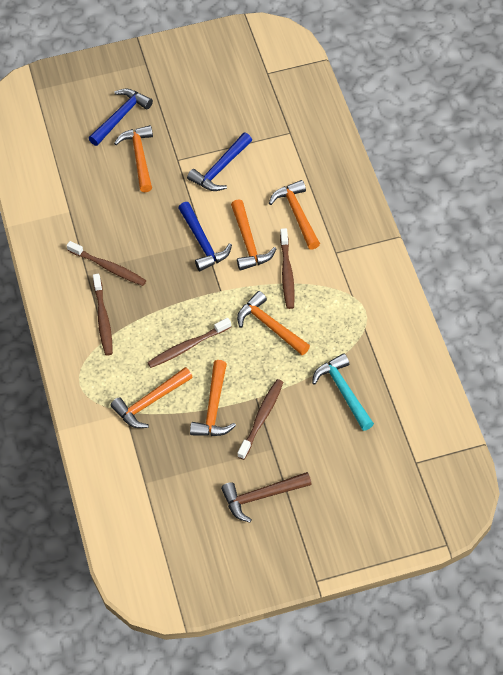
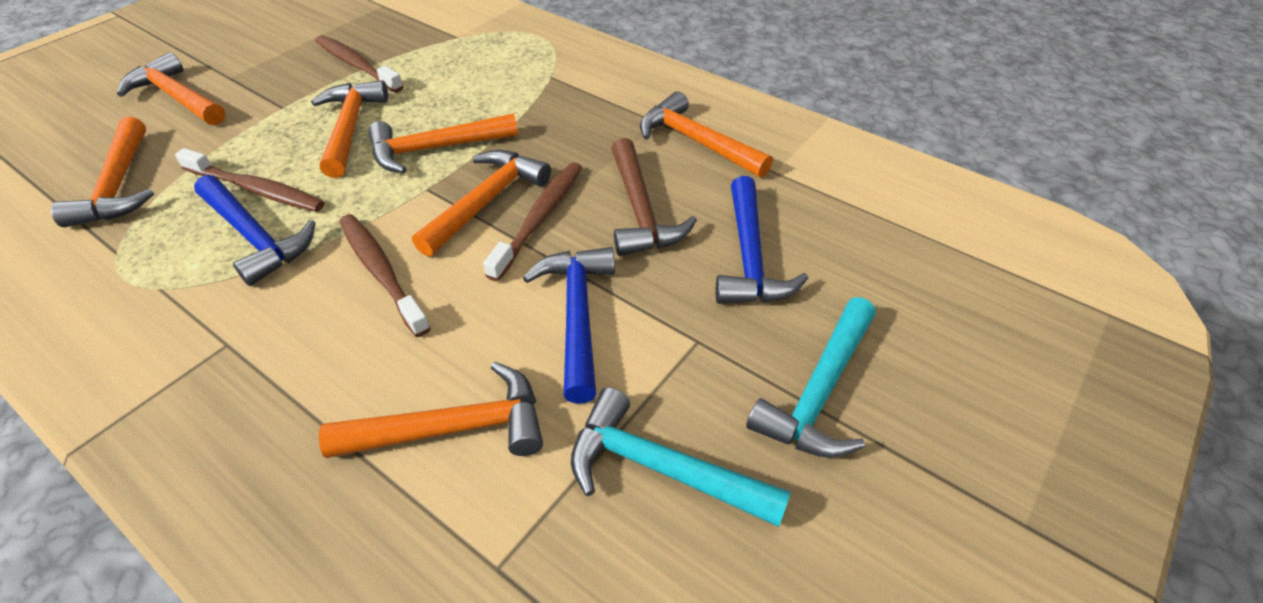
brown toothbrush: [67,241,146,286] [93,274,113,356] [147,318,231,368] [237,379,283,460] [280,228,295,309] = 5 -> [175,148,325,212] [315,35,404,93] [339,214,431,337] [483,162,582,281] = 4
orange hammer: [111,367,193,428] [114,125,153,192] [190,360,236,436] [231,199,276,271] [237,291,310,355] [269,180,320,250] = 6 -> [51,117,154,227] [117,52,225,125] [311,80,388,178] [319,362,543,458] [368,113,518,173] [412,150,551,257] [640,91,773,178] = 7
turquoise hammer: [312,353,374,431] = 1 -> [571,387,791,527] [746,297,876,458] = 2

